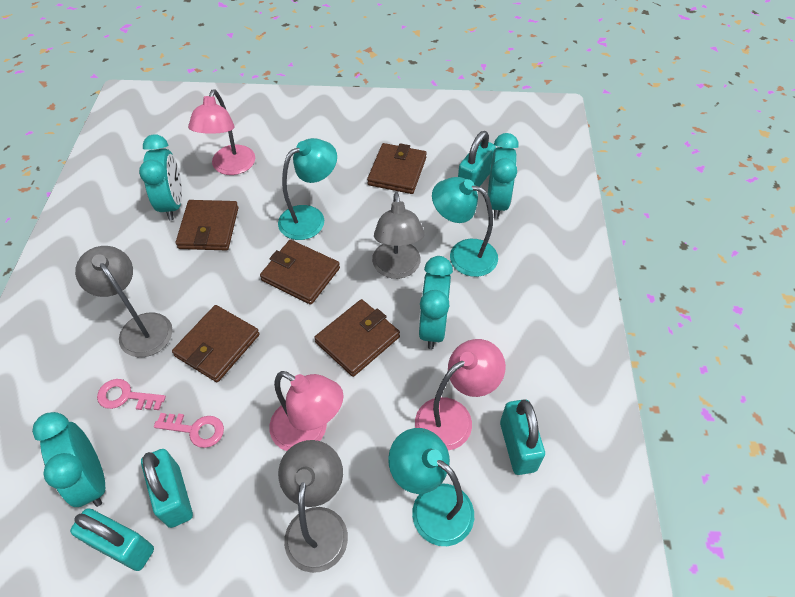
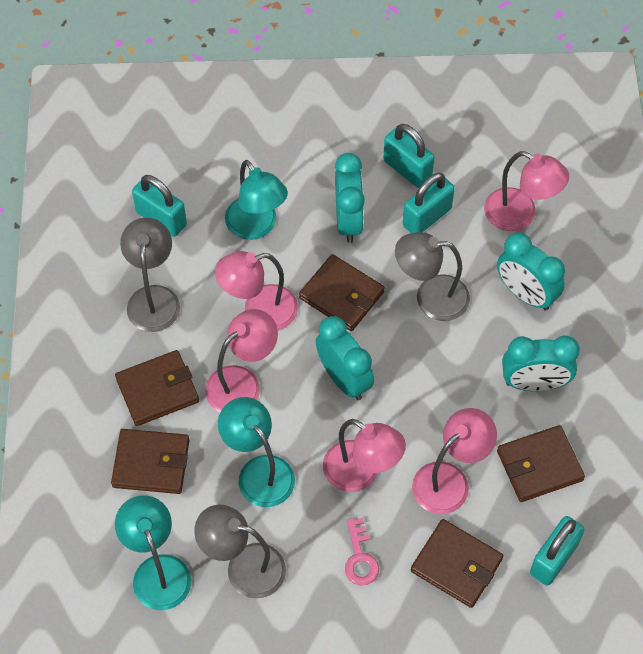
pink key: [97,379,166,410] [154,413,224,448] = 2 -> [345,518,379,585] = 1
pink lamp: [188,89,255,175] [269,371,344,451] [415,339,506,450] = 3 -> [205,309,278,412] [215,251,298,330] [323,419,406,492] [412,408,497,514] [484,151,569,231] = 5

